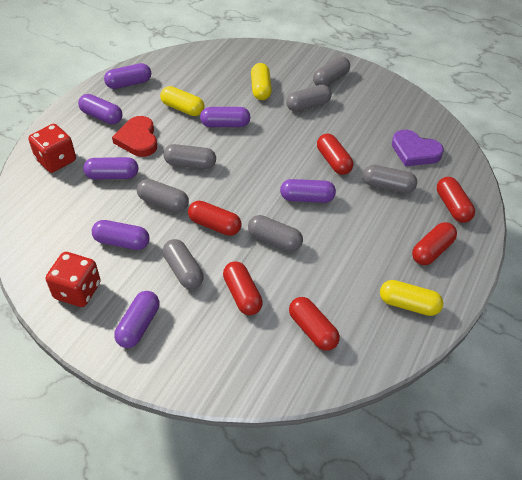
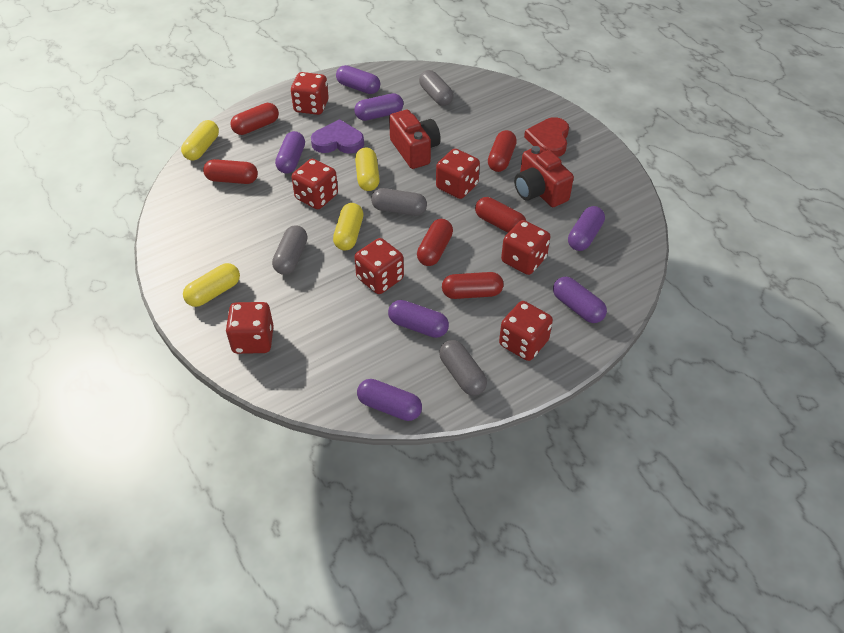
grey capsule: [137,179,189,212] [163,144,216,169] [163,239,204,289] [248,215,303,251] [286,85,332,112] [313,56,350,86] [363,165,417,193] = 7 -> [272,225,308,275] [371,188,427,216] [419,70,454,106] [439,340,487,396] = 4
red camera: none = 0 -> [389,110,441,169] [514,146,574,207] = 2
red dice: [28,124,76,173] [46,252,101,307] = 2 -> [226,302,274,354] [291,72,329,115] [291,159,338,209] [355,238,404,294] [436,149,480,199] [499,301,553,361] [501,220,550,275] = 7
yellow capsule: [160,86,204,116] [251,63,272,100] [380,280,443,316] = 3 -> [181,120,219,161] [183,263,240,307] [333,203,363,250] [355,147,380,191] = 4

